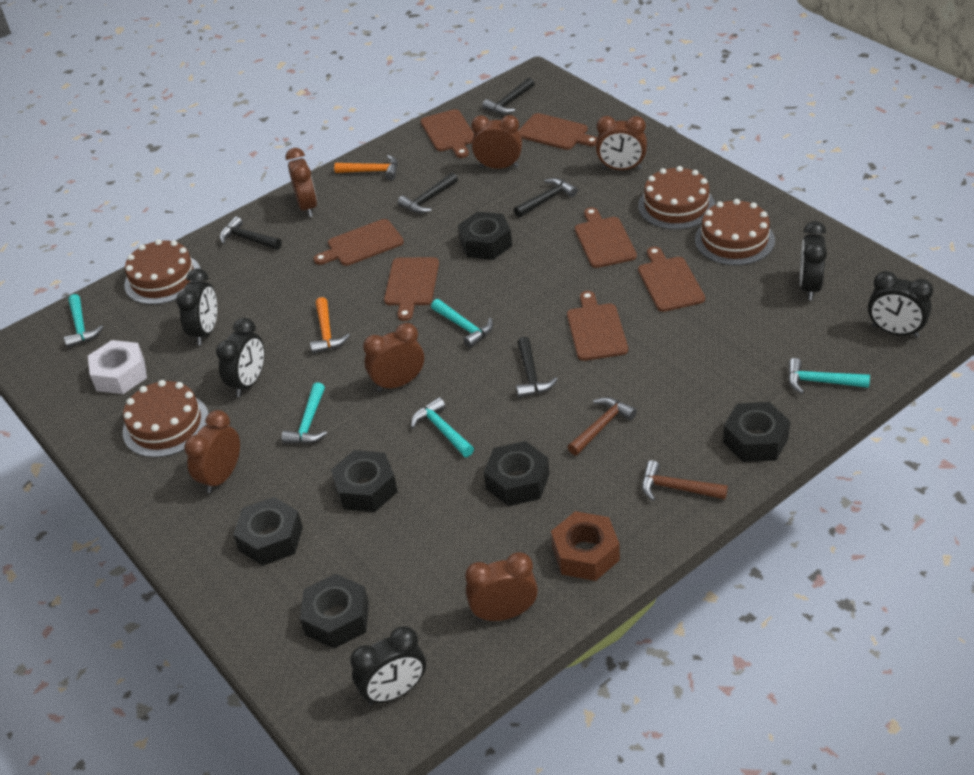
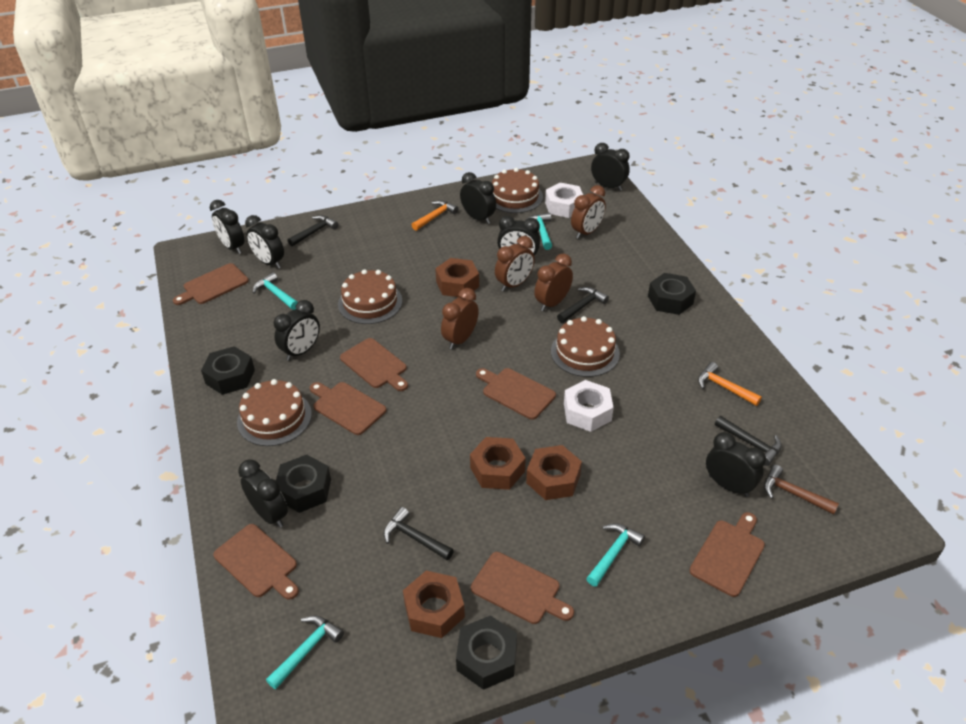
black clock: [176,268,217,345] [216,318,265,397] [350,626,426,705] [800,221,827,300] [868,271,933,338] = 5 -> [210,200,244,254] [238,460,288,528] [245,215,284,269] [274,300,320,361] [460,172,496,224] [497,216,540,256] [591,143,630,191] [706,432,766,497] = 8
black hammer: [220,216,282,250] [398,172,458,213] [482,78,535,114] [514,178,578,217] [516,337,558,398] = 5 -> [288,215,338,246] [384,507,454,560] [557,287,609,323] [715,416,782,466] = 4
black nut: [233,497,303,566] [300,574,369,649] [331,450,398,512] [458,212,512,260] [484,441,549,506] [723,402,790,462] = 6 -> [201,346,255,395] [276,454,331,513] [456,615,517,690] [648,273,696,315] = 4
brown clock: [184,410,240,493] [286,148,317,217] [363,323,424,392] [465,552,538,621] [471,115,522,169] [596,116,647,170] = 6 -> [441,288,479,349] [495,236,535,291] [534,253,573,311] [571,185,606,239] = 4
brown hammer: [568,397,637,455] [642,460,728,501] = 2 -> [764,465,839,514] = 1
brown nut: [551,511,620,581] = 1 -> [403,571,465,638] [435,258,479,297] [470,437,526,490] [526,445,582,500] = 4
turquoise hammer: [64,294,103,348] [281,382,327,444] [411,397,474,457] [431,299,493,348] [788,358,870,394] = 5 -> [253,272,298,310] [266,616,344,690] [526,213,552,250] [586,523,645,587] = 4
white nut: [88,340,147,394] = 1 -> [545,183,583,218] [564,380,614,432] = 2

